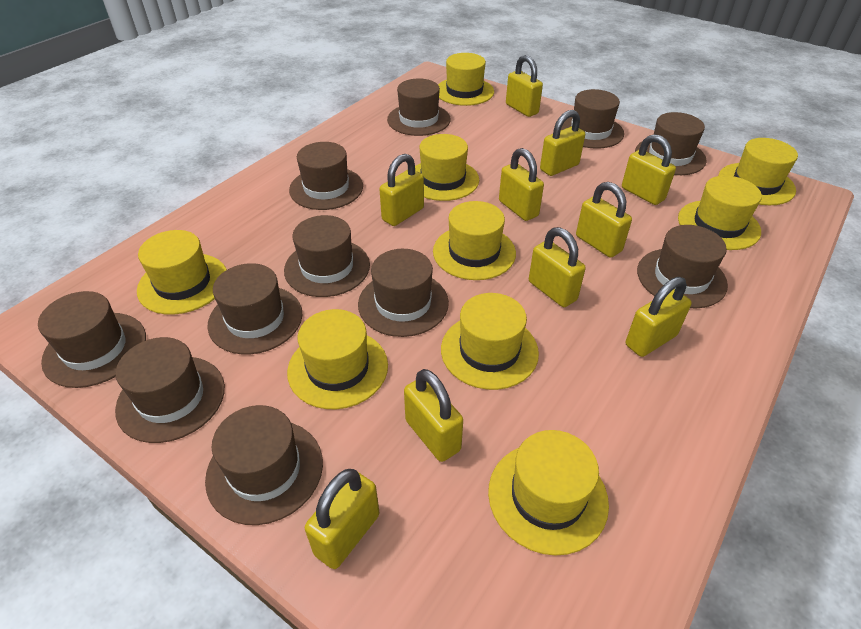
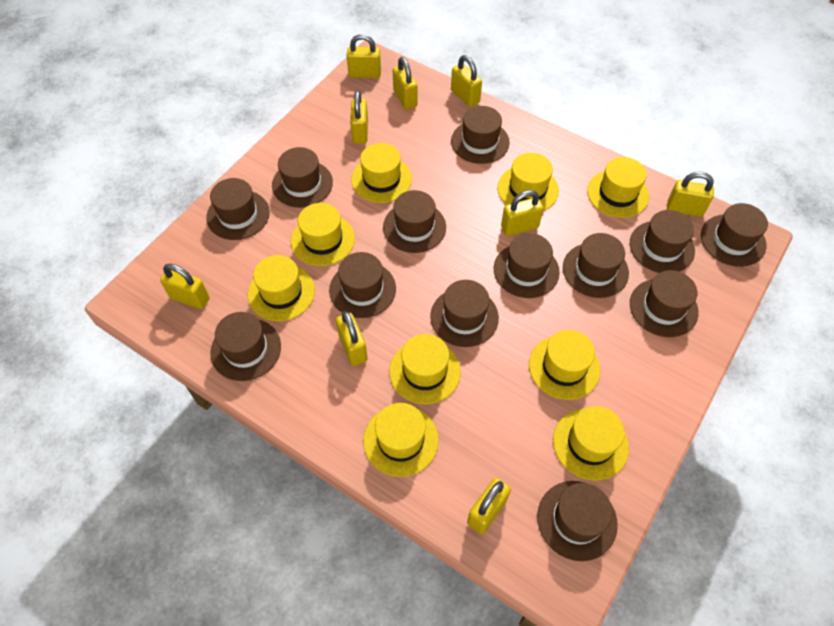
brown hat: [38,291,146,388] [115,337,225,443] [205,405,323,525] [207,263,302,354] [284,215,370,297] [289,142,363,210] [358,249,449,337] [387,78,451,136] [561,89,624,149] [635,112,707,175] [637,225,728,308] = 11 -> [206,178,270,240] [210,312,281,381] [272,147,333,208] [329,252,396,318] [383,190,446,253] [430,280,499,347] [451,106,510,164] [494,233,560,298] [537,481,618,561] [563,233,629,298] [630,210,695,273] [630,270,699,337] [701,203,768,267] = 13
yellow padlock: [305,469,379,569] [379,154,424,226] [404,369,463,462] [499,148,544,221] [506,55,543,117] [529,227,586,307] [540,110,585,176] [576,182,632,258] [622,134,676,205] [626,277,692,357] = 10 -> [160,264,210,309] [336,311,368,366] [347,34,381,78] [350,90,368,144] [393,57,417,110] [451,55,482,107] [467,478,511,534] [501,190,544,236] [667,172,714,217] = 9

